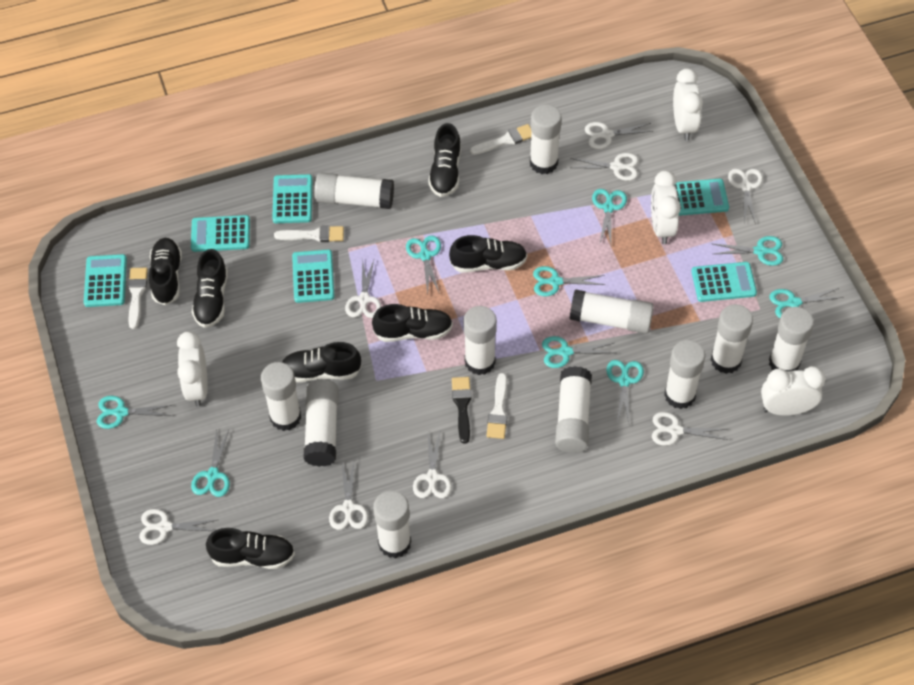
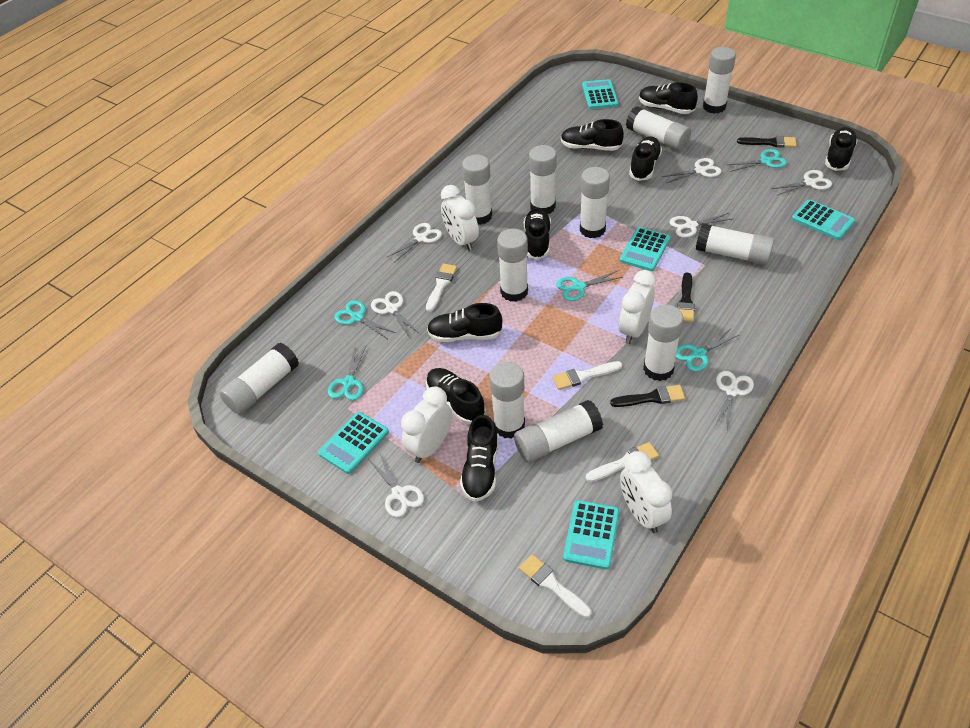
black brush: [452,377,471,444] = 1 -> [610,385,685,407] [677,273,695,322] [737,136,797,148] = 3
black shoe: [149,238,182,305] [192,249,228,328] [206,528,295,569] [282,342,362,382] [372,304,453,342] [428,123,461,197] [449,235,527,273] = 7 -> [426,368,486,425] [427,303,502,342] [460,415,499,502] [524,208,551,260] [561,119,624,151] [629,136,662,181] [639,82,698,114] [825,127,858,171] = 8
turquoise calculator: [84,254,127,307] [191,215,250,252] [272,174,312,223] [292,250,335,303] [674,179,729,216] [691,262,757,302] = 6 -> [318,412,389,474] [563,500,620,569] [582,79,618,109] [620,227,670,271] [792,200,855,240] = 5
turquoise scissors: [97,396,173,429] [191,430,230,497] [406,235,441,294] [533,266,605,297] [542,336,616,368] [592,189,627,245] [606,360,644,422] [713,236,783,266] [769,288,843,318] = 9 -> [328,346,366,400] [334,300,395,339] [556,271,623,301] [676,329,739,372] [728,149,787,172] = 5
white scissors: [139,509,217,545] [329,462,368,530] [345,260,381,318] [413,432,452,498] [570,153,638,181] [585,122,654,149] [652,412,728,446] [728,169,763,224] = 8 -> [369,452,424,517] [371,291,420,338] [386,223,442,263] [662,158,721,183] [670,213,732,238] [715,371,754,430] [772,170,832,196] = 7

